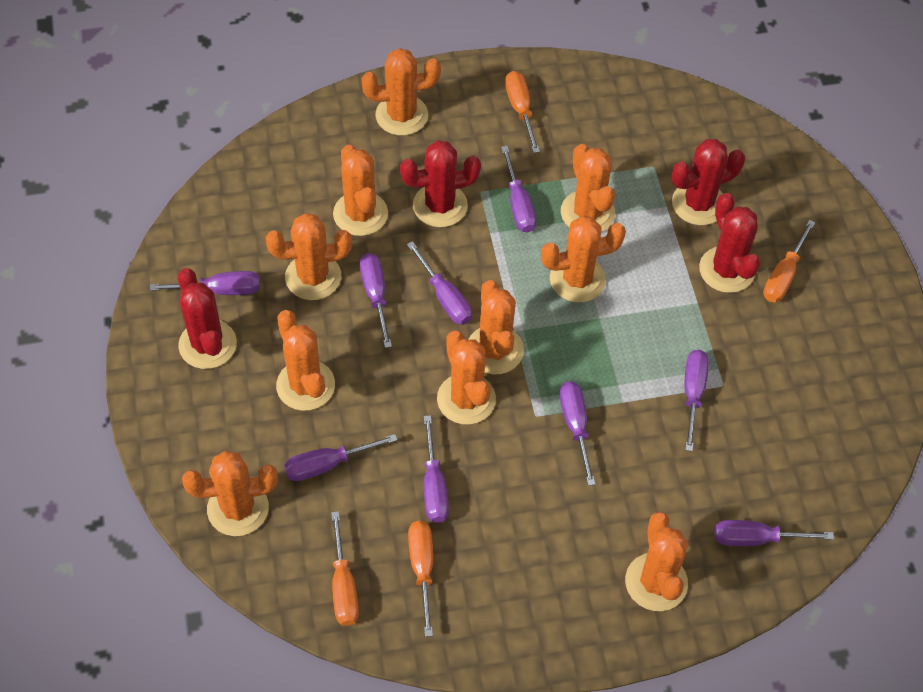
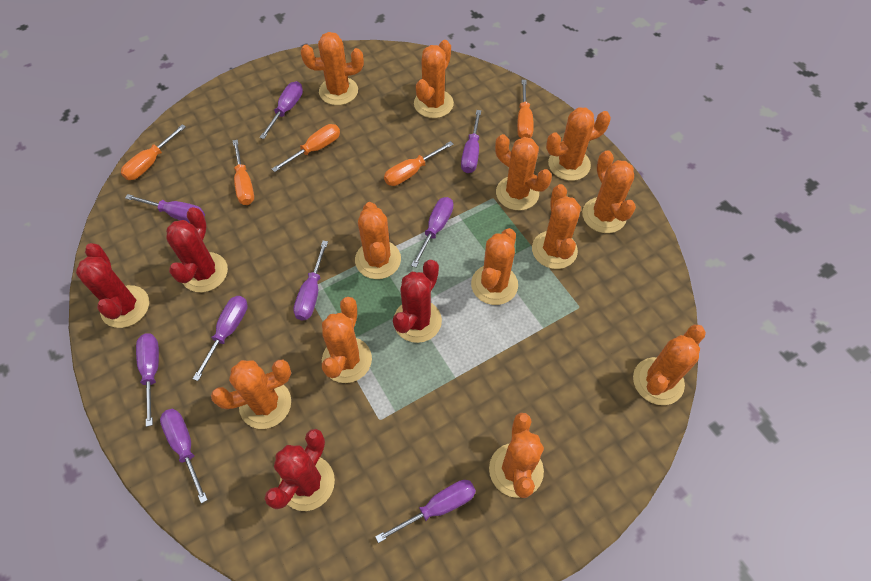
orange cactus: [182,451,278,536] [266,213,352,300] [276,310,335,411] [333,145,388,236] [361,48,441,136] [437,331,496,425] [468,280,524,375] [541,216,626,303] [561,144,615,232] [625,512,688,611] = 10 -> [211,360,291,429] [301,32,364,105] [322,297,372,383] [355,202,401,279] [414,40,454,118] [471,228,518,305] [489,413,544,498] [495,134,552,210] [532,184,581,269] [546,107,611,181] [582,150,636,233] [633,325,706,405] = 12
orange screwdriver: [331,511,359,626] [408,521,433,637] [505,71,540,153] [763,220,815,302] = 4 -> [121,124,186,180] [233,140,254,205] [272,124,340,172] [384,141,454,186] [517,80,534,138] = 5

